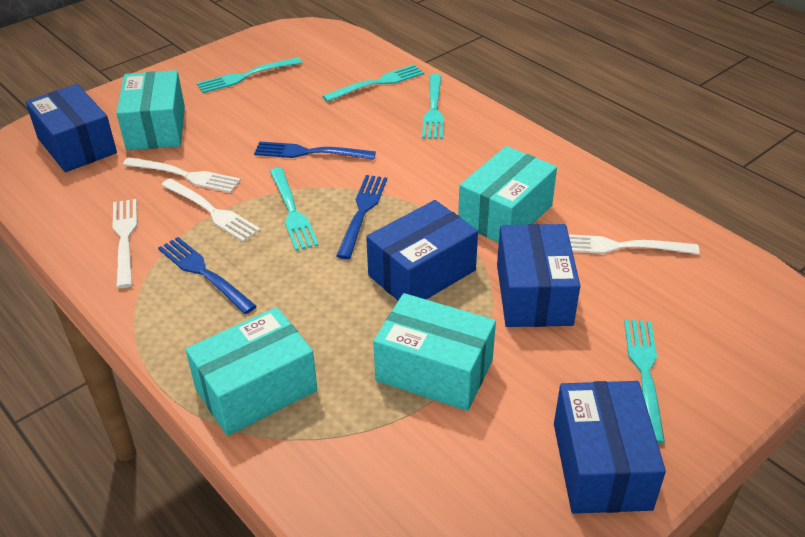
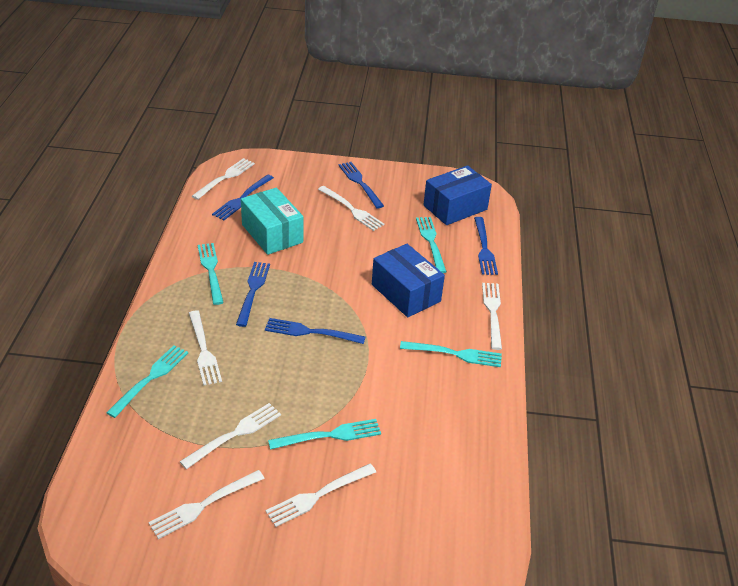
blue box: [26,84,117,172] [366,200,478,301] [497,224,580,327] [554,381,666,514] = 4 -> [372,244,445,317] [423,165,492,225] = 2
blue fork: [158,237,257,314] [254,141,376,160] [336,175,387,259] = 3 -> [212,174,274,220] [236,262,270,327] [265,318,365,344] [338,162,384,208] [474,217,498,275] = 5
turquoise box: [116,70,185,150] [186,307,317,436] [374,293,496,411] [458,146,557,243] = 4 -> [241,188,303,255] = 1
white fork: [113,199,137,288] [123,157,241,193] [161,178,261,242] [569,234,699,255] = 4 -> [148,470,265,539] [179,403,281,469] [189,310,222,385] [192,158,255,200] [265,464,376,527] [318,186,384,231] [482,283,502,350] = 7

